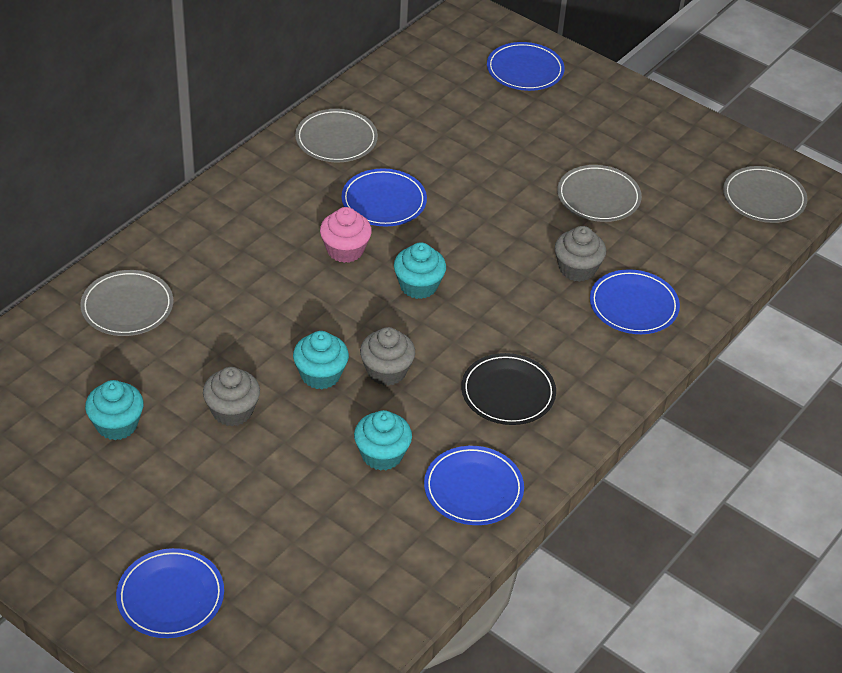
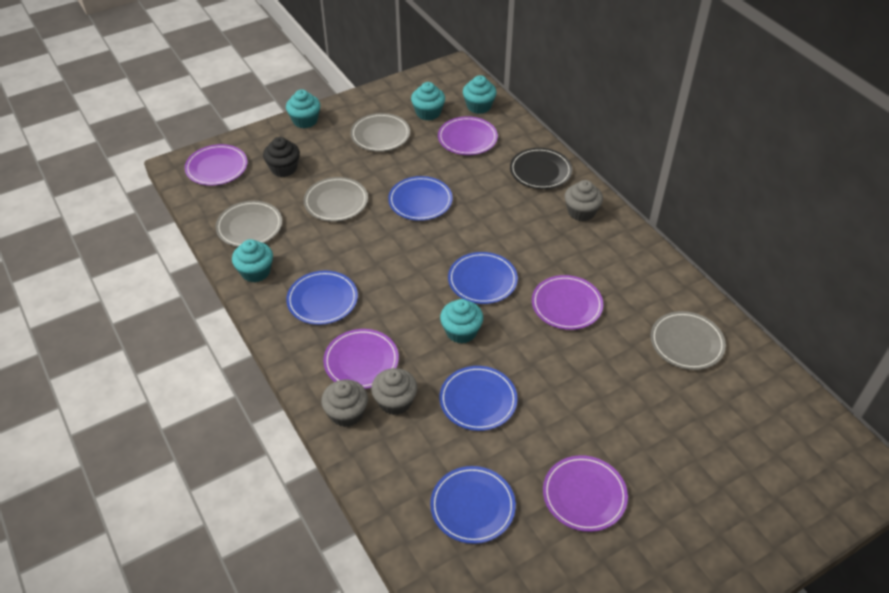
black cupcake: none = 0 -> [263,137,300,177] = 1
pink cupcake: [320,207,372,263] = 1 -> none = 0
purple plate: none = 0 -> [185,144,248,186] [323,329,399,389] [438,116,498,155] [532,275,603,330] [543,455,628,532] = 5
turquoise cupcake: [85,380,144,440] [293,331,349,389] [354,410,412,471] [394,242,446,299] = 4 -> [232,239,273,282] [286,89,321,128] [411,82,445,121] [440,299,483,344] [463,75,497,114] = 5

